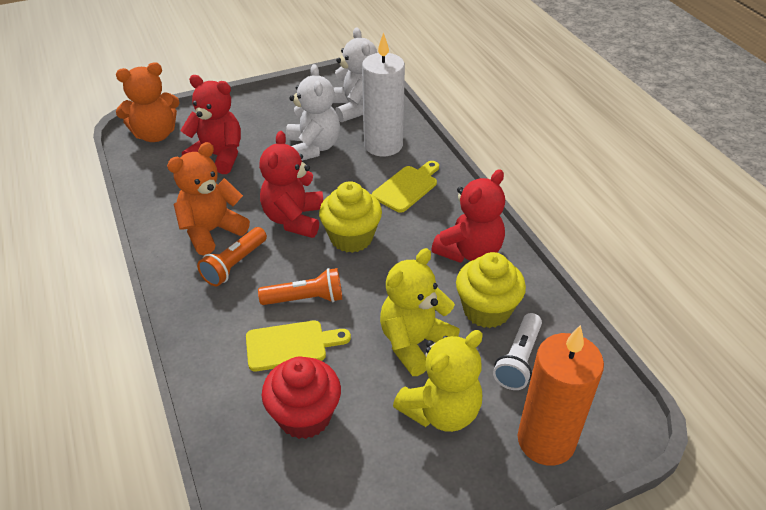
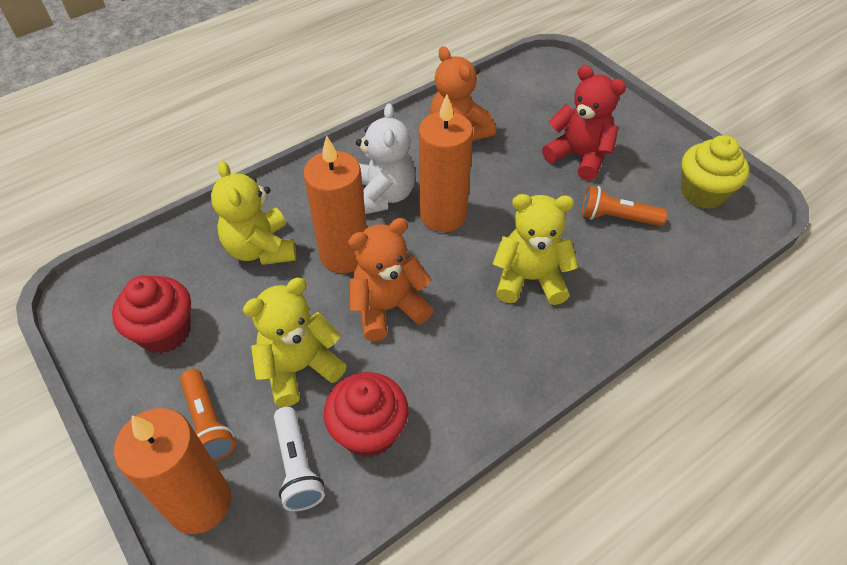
orange candle: [518,325,604,466] = 1 -> [114,408,231,534] [303,136,367,273] [419,95,473,232] = 3
red cupcake: [262,357,341,439] = 1 -> [112,275,191,353] [324,372,409,457] = 2
red teddy bear: [180,75,241,174] [259,131,323,238] [431,169,505,263] = 3 -> [542,65,626,181] = 1
white candle: [362,32,405,156] = 1 -> none = 0
white teddy bear: [286,64,340,161] [333,28,377,122] = 2 -> [356,103,416,214] = 1
yellow cupcake: [319,181,382,253] [456,252,526,328] = 2 -> [681,135,750,209] = 1
yellow cutting board: [246,321,351,371] [372,161,439,213] = 2 -> none = 0
yellow teddy bear: [380,248,460,376] [393,330,483,432] = 2 -> [211,161,296,265] [243,278,347,407] [492,194,578,305] = 3

